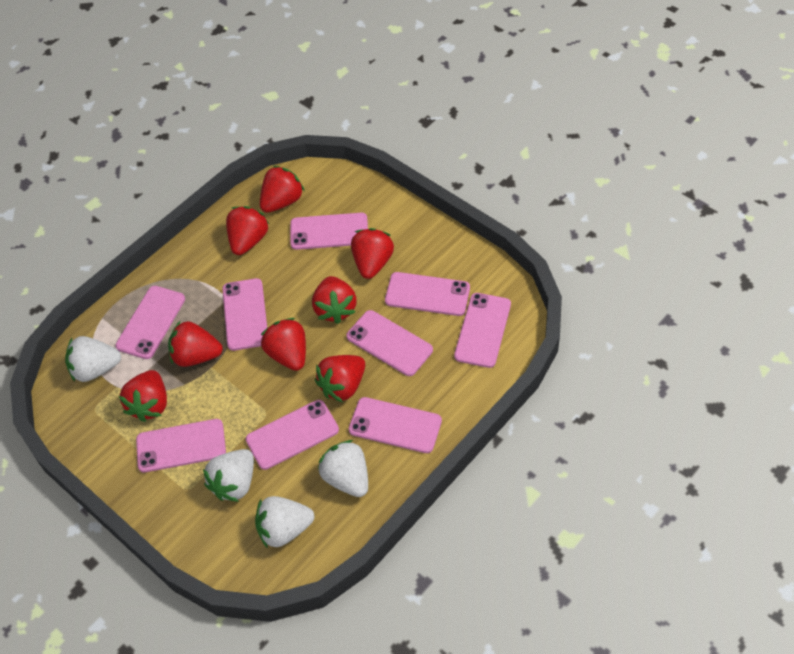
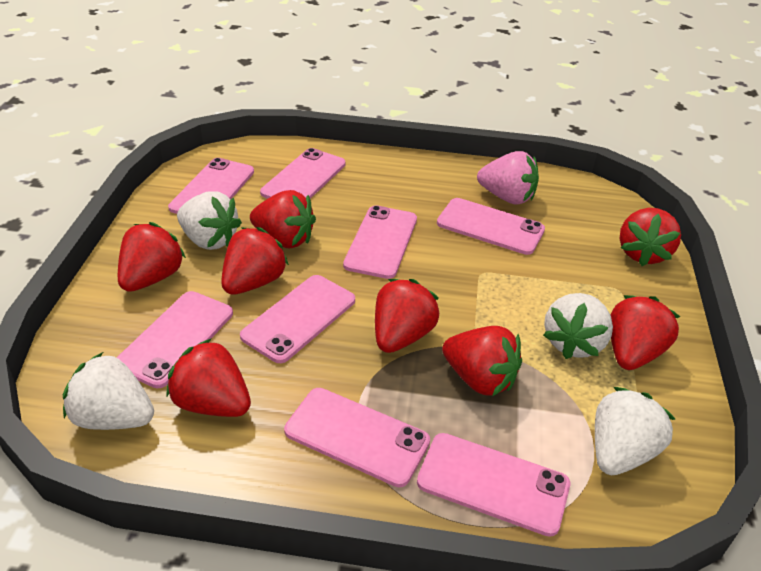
pink phone: [115,286,185,359] [136,419,226,472] [222,278,267,351] [246,400,339,470] [290,213,368,250] [346,310,433,376] [349,397,442,453] [385,272,470,316] [454,293,511,368] = 9 -> [116,291,233,388] [168,158,254,214] [240,275,355,363] [260,148,345,199] [284,388,430,487] [343,205,417,279] [417,433,570,537] [437,198,545,255] = 8
pink strawberry: none = 0 -> [477,151,539,205] = 1

